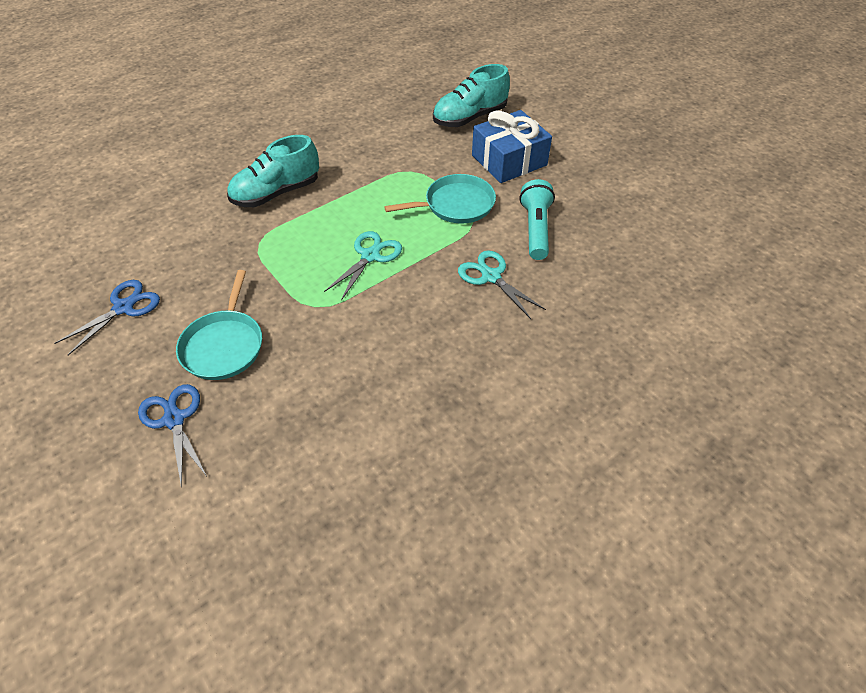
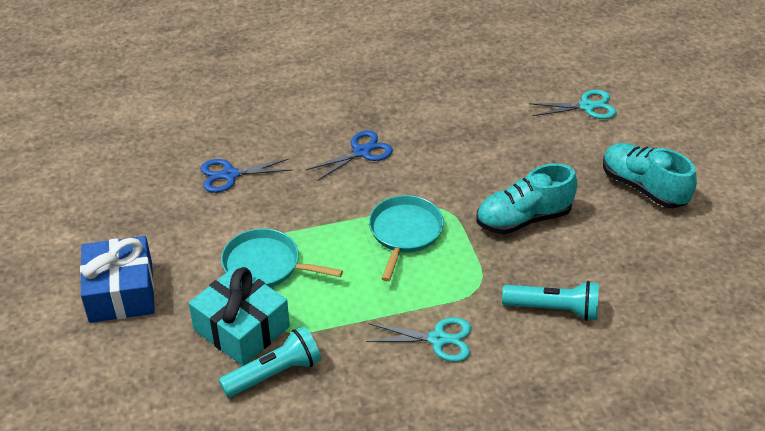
turquoise flashlight: [519,179,555,260] = 1 -> [219,326,321,397] [502,281,599,321] = 2
turquoise gift: none = 0 -> [189,265,290,366] = 1

